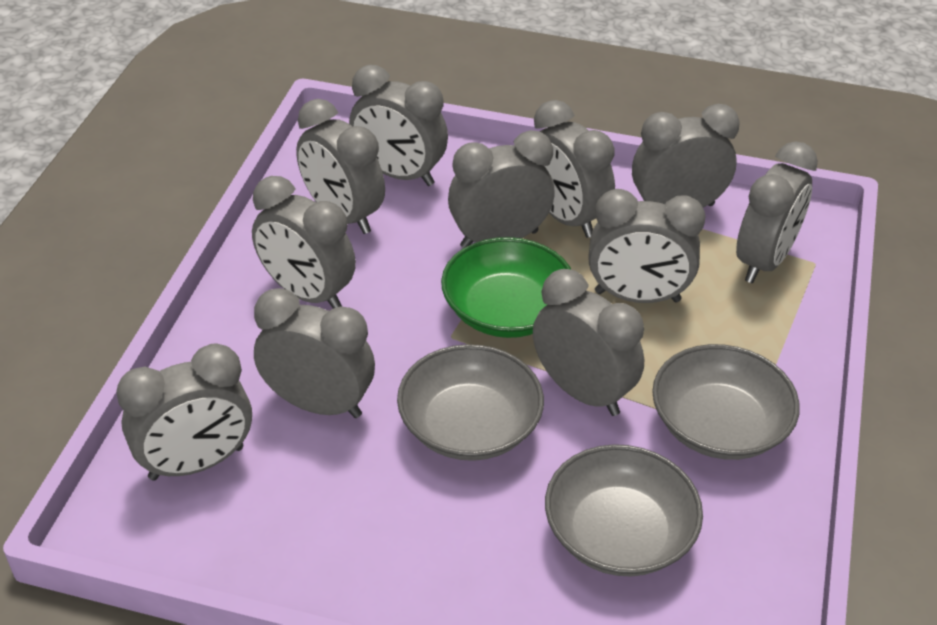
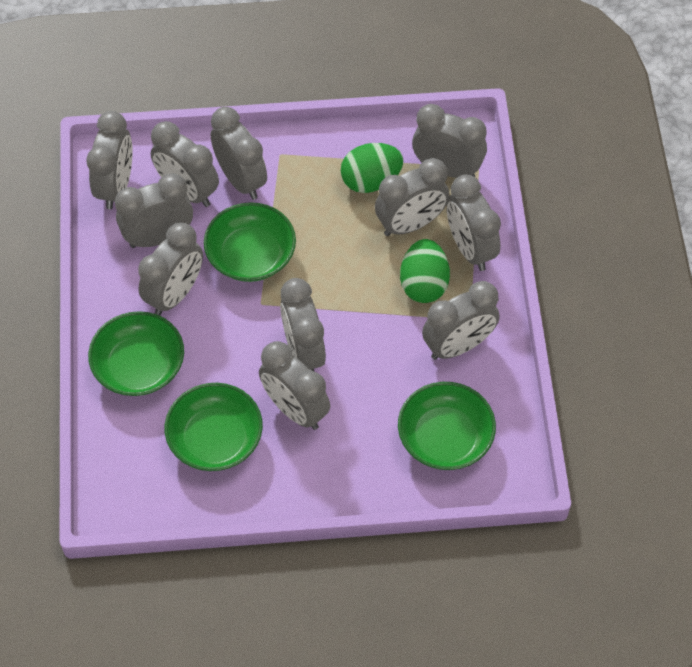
green bowl: [441,237,571,338] = 1 -> [88,311,184,396] [165,383,263,471] [204,202,296,282] [398,382,496,470] = 4
green egg: none = 0 -> [341,143,404,193] [400,239,450,303] = 2
grey bowl: [397,344,544,461] [545,444,703,577] [652,344,800,460] = 3 -> none = 0

